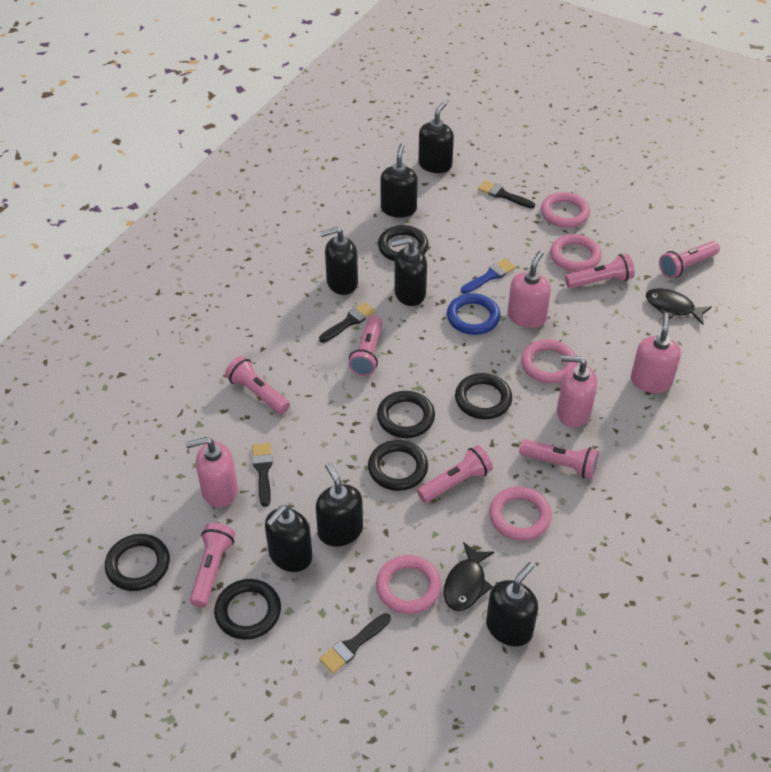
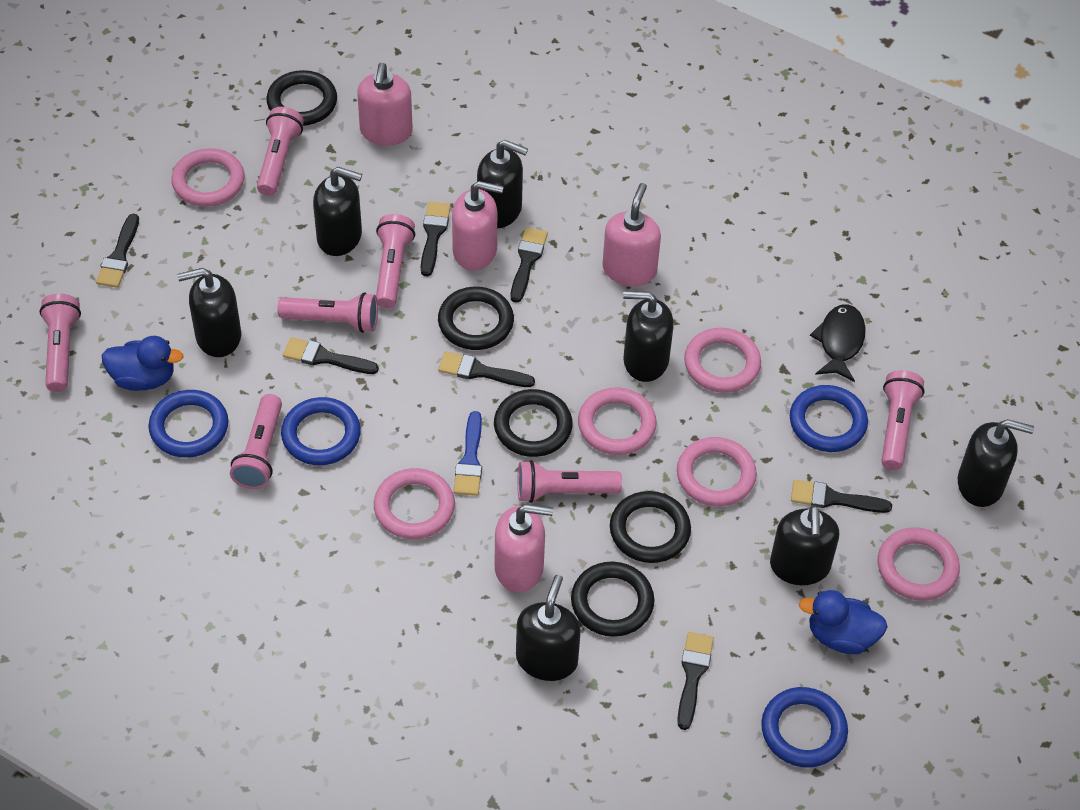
black brush: [252,443,273,507] [319,302,376,343] [319,613,391,674] [478,180,535,209] = 4 -> [96,214,139,288] [283,337,379,374] [421,202,451,277] [438,351,535,387] [511,227,548,303] [677,632,714,730] [791,480,892,513] = 7
black fish: [444,542,494,611] [646,288,712,325] = 2 -> [810,304,866,382] = 1
black ring: [105,534,170,591] [214,579,281,640] [368,440,428,491] [377,391,435,438] [378,225,429,261] [455,373,512,419] = 6 -> [267,70,337,126] [438,287,514,350] [494,389,573,457] [571,562,655,637] [610,491,691,563] = 5
blue duck: none = 0 -> [102,336,183,391] [799,590,888,654] = 2
blue ring: [447,294,500,335] = 1 -> [148,390,228,458] [281,397,361,465] [761,687,848,767] [790,385,868,452] = 4
pink ring: [376,555,441,614] [489,487,552,541] [521,339,577,383] [541,192,590,228] [550,234,602,272] = 5 -> [171,148,245,207] [374,468,455,539] [578,387,657,455] [677,437,757,507] [684,328,761,393] [878,527,960,601] = 6

